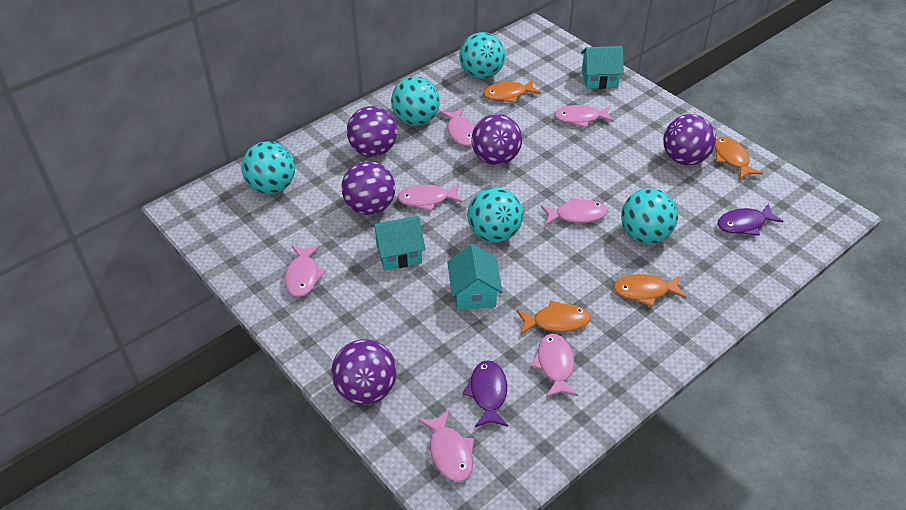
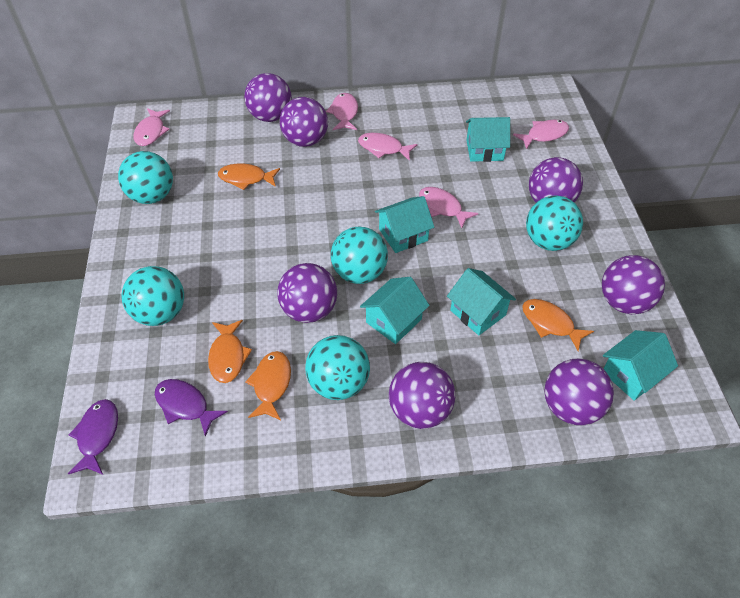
pink fish: [284,246,326,297] [397,184,463,211] [418,409,474,482] [441,108,476,146] [531,334,578,398] [541,197,608,225] [554,105,614,128] = 7 -> [134,108,170,146] [326,93,358,130] [358,133,417,161] [419,187,479,228] [513,120,569,149] = 5
purple ball: [331,339,397,405] [341,161,395,215] [347,106,397,157] [472,114,522,165] [663,114,716,165] = 5 -> [244,73,292,122] [277,263,337,323] [279,97,328,147] [389,362,455,429] [529,157,583,203] [544,358,614,425] [602,255,665,314] = 7
turquoise house: [371,216,425,271] [447,244,503,310] [581,46,624,89] = 3 -> [360,277,429,344] [375,196,434,253] [447,268,516,335] [466,117,510,162] [603,330,678,401] = 5

